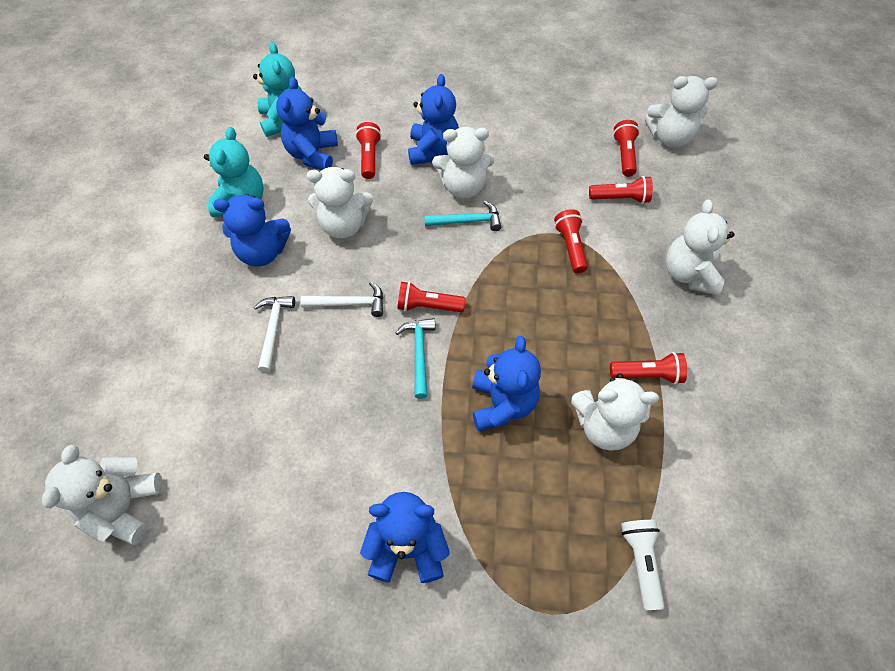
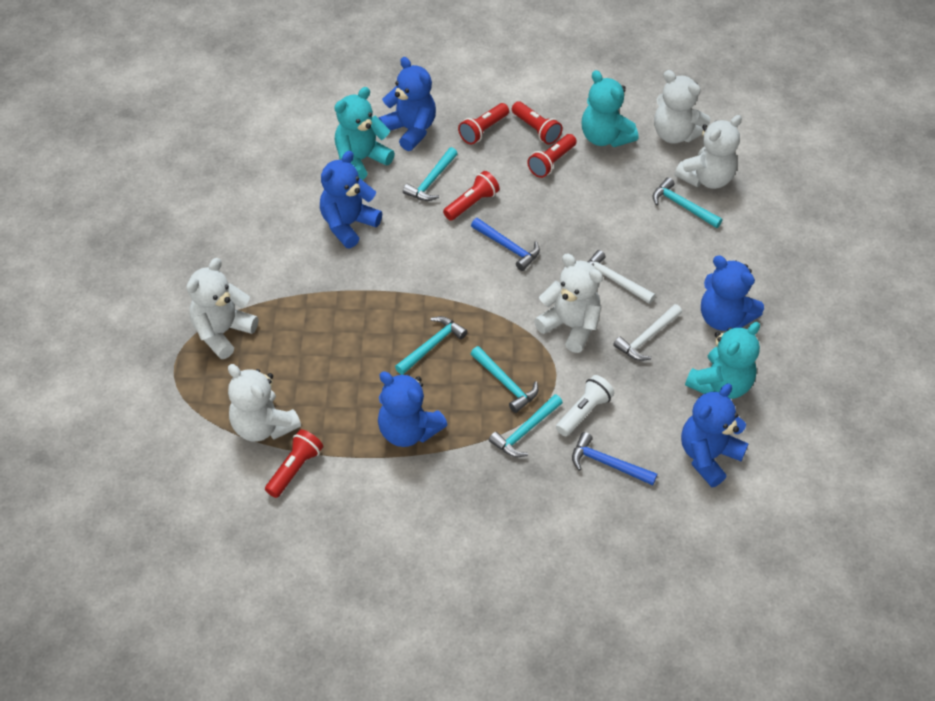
blue hammer: none = 0 -> [471,218,540,271] [572,432,657,485] = 2
red flashlight: [356,122,381,179] [397,281,466,312] [554,209,588,273] [589,176,653,204] [610,352,687,384] [613,120,640,177] = 6 -> [265,429,323,498] [443,171,500,221] [458,103,509,144] [512,101,563,144] [527,134,577,178] = 5
turquoise hammer: [396,318,435,399] [424,201,501,231] = 2 -> [395,316,467,375] [403,147,458,201] [471,346,538,413] [489,394,563,457] [652,177,722,228] = 5
turquoise teddy bear: [204,127,264,217] [253,42,302,137] = 2 -> [334,87,395,180] [582,70,638,147] [685,322,760,399] = 3
white teddy bear: [42,445,163,545] [307,167,373,239] [432,127,494,199] [571,373,659,451] [645,76,718,148] [666,199,734,296] = 6 -> [186,258,258,359] [228,364,301,442] [534,254,603,353] [654,70,710,144] [675,115,742,189] = 5

